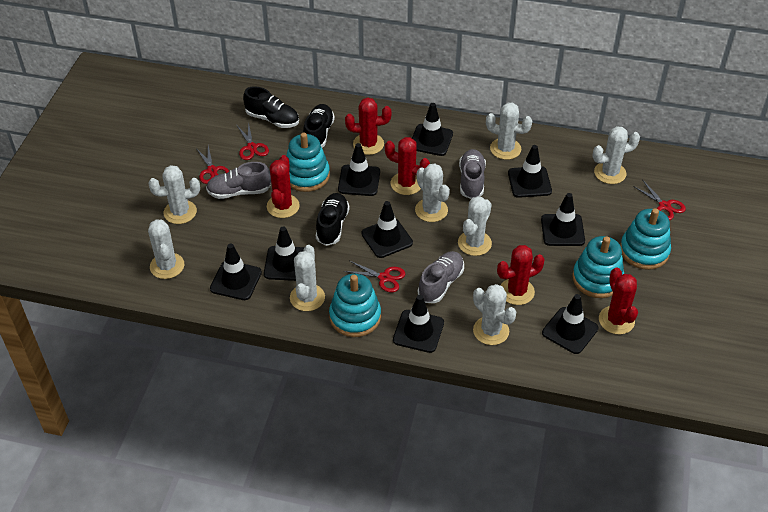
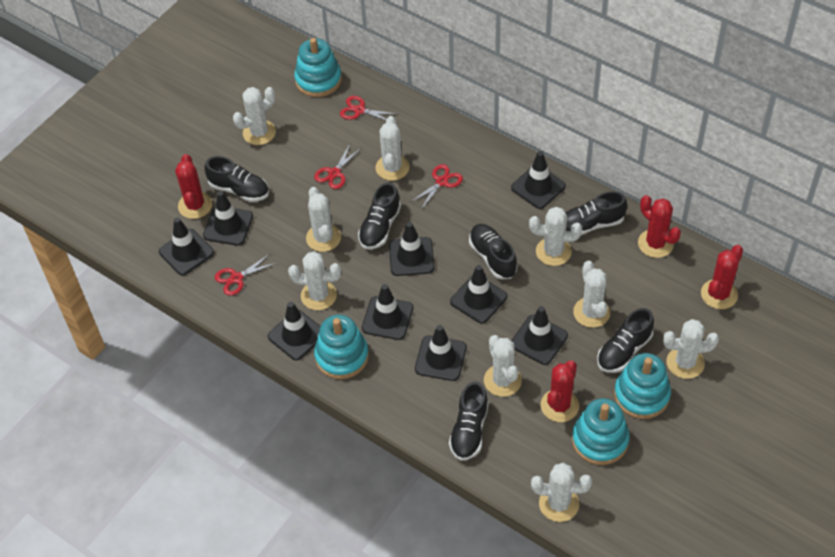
black shoe: [243,86,299,128] [303,104,335,148] [316,193,350,246] = 3 -> [204,156,269,202] [358,182,401,249] [449,382,489,461] [469,224,517,279] [565,191,627,235] [597,308,654,373] = 6
grey shoe: [206,162,271,199] [418,251,464,303] [459,149,486,199] = 3 -> none = 0
red cactus: [267,155,300,218] [345,98,391,155] [385,137,430,195] [497,245,545,305] [599,267,638,335] = 5 -> [175,154,212,219] [541,360,579,422] [638,195,681,258] [701,245,743,309] = 4
white cactus: [148,165,200,224] [148,219,185,279] [290,245,325,311] [415,163,450,222] [458,196,492,256] [473,284,516,345] [486,103,532,160] [592,126,640,184] = 8 -> [233,87,276,145] [288,252,341,310] [306,187,341,252] [375,116,409,181] [484,335,522,397] [529,207,582,266] [531,463,592,522] [573,261,610,328] [663,319,719,379] = 9

